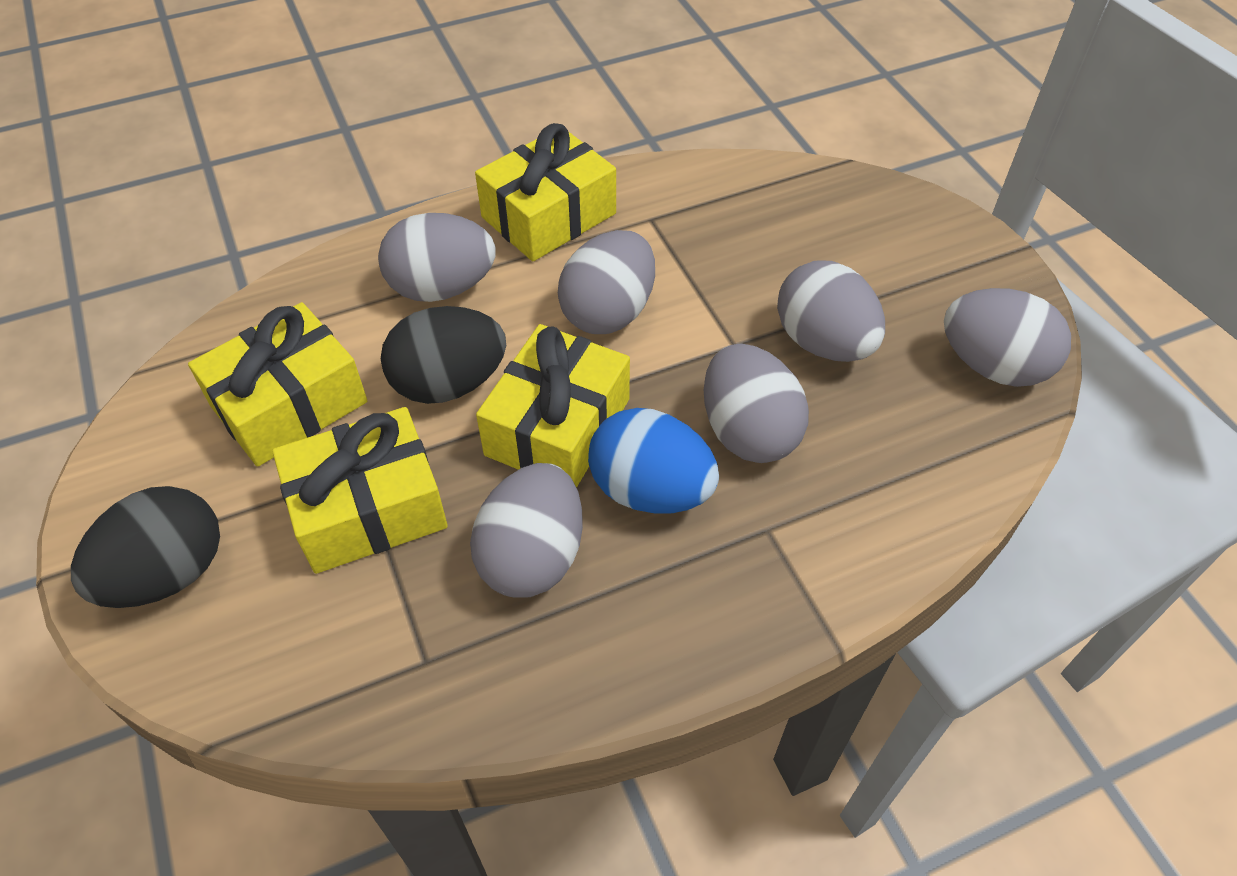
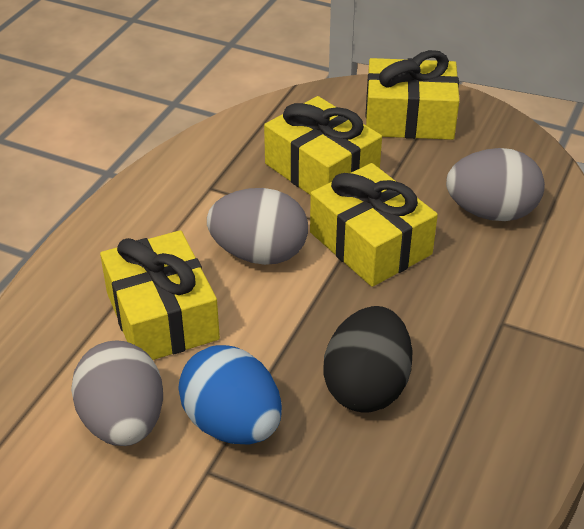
black egg: [71,486,220,608] [381,306,506,404] = 2 -> [323,306,413,413] = 1
grey egg: [378,213,496,302] [470,463,583,597] [558,230,655,334] [704,344,809,463] [777,260,885,362] [944,288,1071,387] = 6 -> [71,340,163,446] [207,188,308,265] [446,148,545,221] = 3

